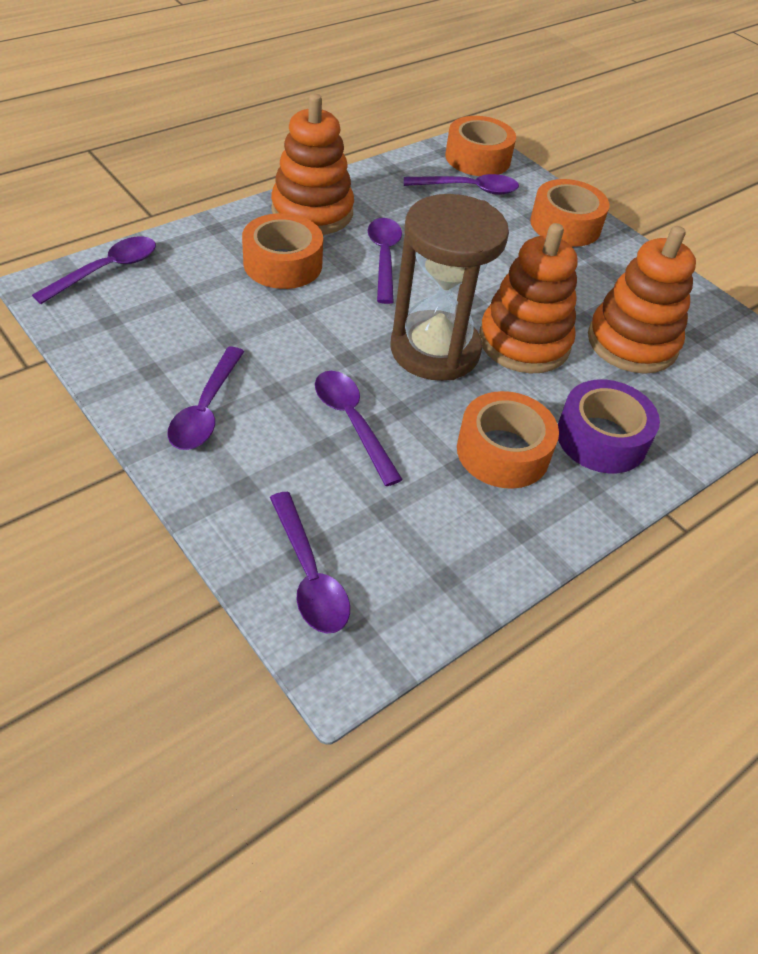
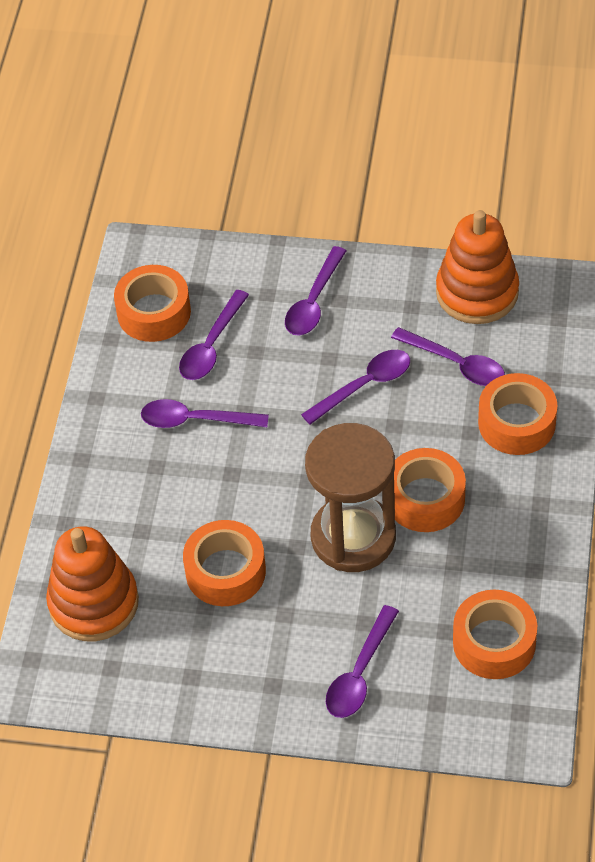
orange stacking toy: [271,94,354,235] [479,223,578,373] [588,226,696,374] = 3 -> [46,526,139,641] [436,210,519,324] = 2
orange tape: [242,213,323,289] [445,116,516,176] [457,391,559,489] [530,179,609,247] = 4 -> [114,265,191,342] [183,520,266,606] [394,448,466,532] [453,590,537,679] [478,373,558,455] = 5
purple tape: [558,379,660,473] = 1 -> none = 0

